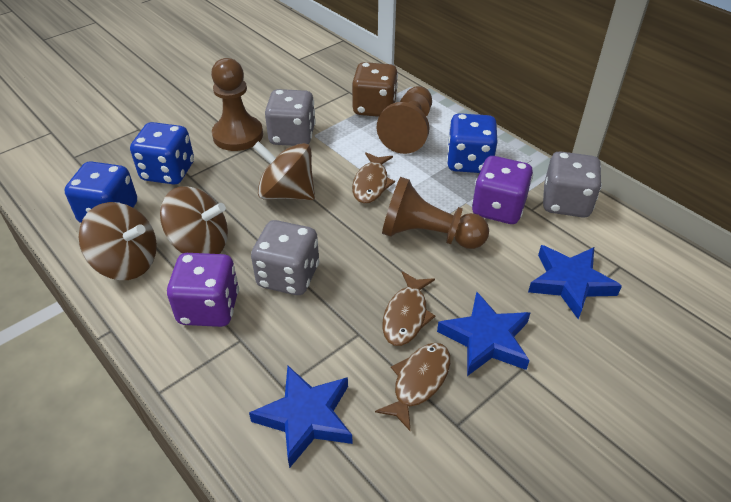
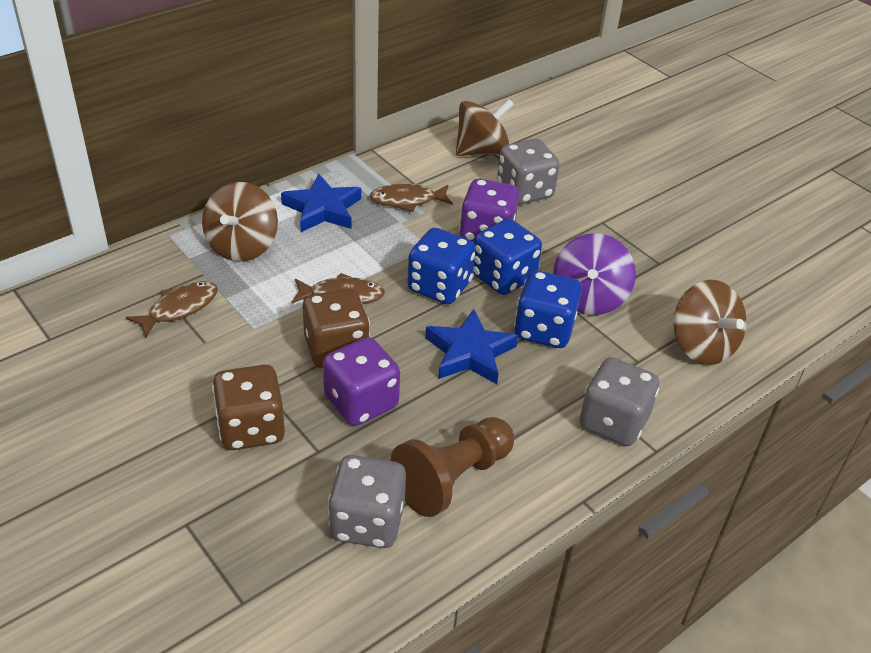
blue star: [249,366,353,468] [437,292,530,376] [528,245,622,319] = 3 -> [281,174,361,232] [425,309,518,384] = 2
brown dice: [352,62,398,117] = 1 -> [212,365,285,450] [303,289,370,368] = 2
brown pawn: [211,58,263,151] [377,86,432,154] [382,177,489,249] = 3 -> [390,417,514,517] = 1
purple spinning top: none = 0 -> [553,233,636,315] = 1

